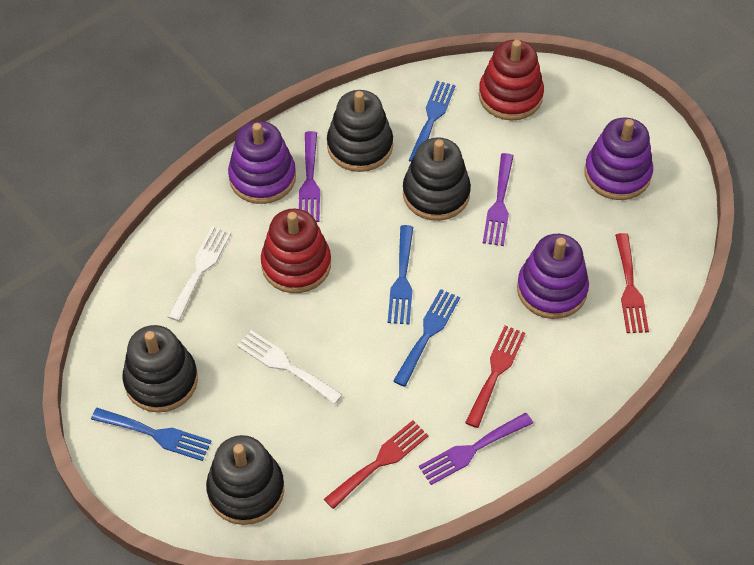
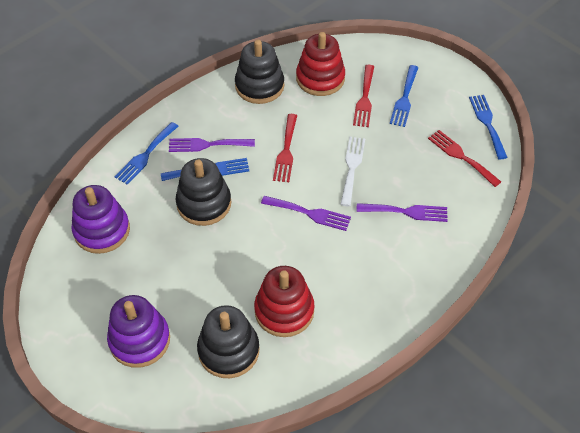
black stacking toy: [122,325,198,413] [206,435,284,525] [327,90,393,172] [403,137,471,221] = 4 -> [176,158,231,226] [197,305,260,378] [235,40,284,104] = 3
purple stacking toy: [228,121,296,204] [517,234,589,319] [584,117,653,200] = 3 -> [72,185,130,254] [107,295,170,368] = 2
white fork: [168,226,231,321] [237,330,343,404] = 2 -> [340,137,365,206] = 1

